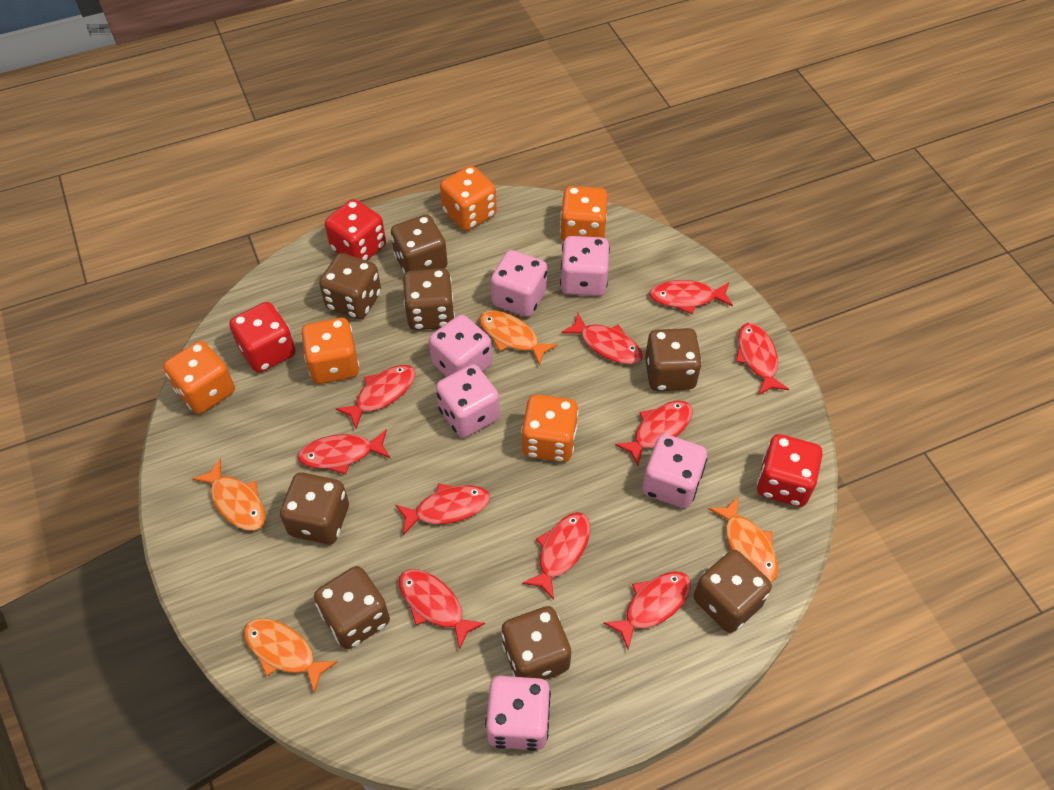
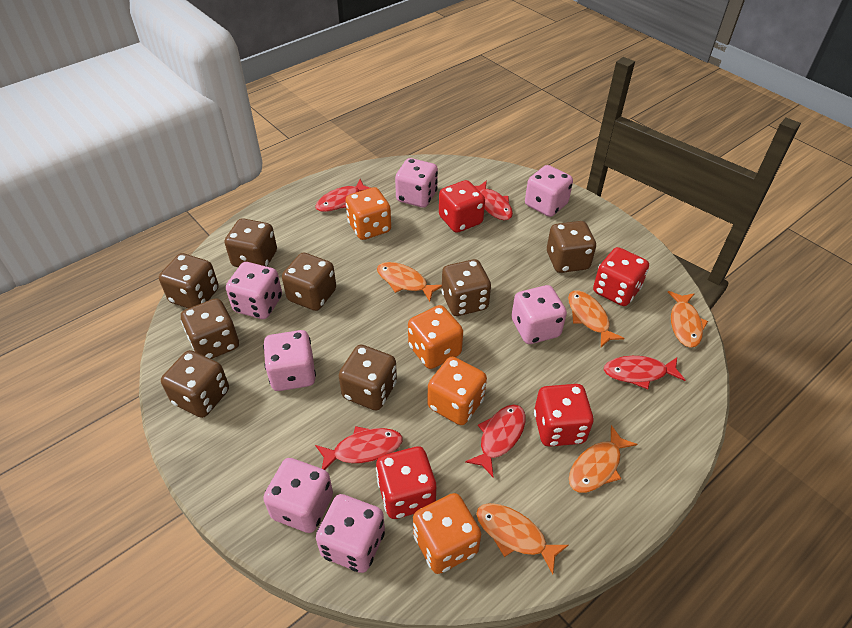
orange dice: [163,341,235,414] [301,318,359,384] [440,166,497,231] [521,394,579,462] [560,186,608,242] = 5 -> [346,187,391,240] [408,305,463,369] [413,493,481,574] [428,357,487,425] = 4
orange fish: [192,459,266,531] [244,618,338,693] [479,310,558,366] [709,496,778,582] = 4 -> [377,262,442,302] [476,503,569,574] [568,290,625,347] [569,425,637,493] [668,291,708,348] = 5
pink dice: [429,315,492,377] [436,364,500,438] [485,676,551,751] [490,250,547,317] [560,236,610,296] [642,434,707,508] = 6 -> [226,262,282,319] [263,330,316,391] [263,458,333,533] [316,494,385,573] [395,158,438,208] [512,285,567,344] [525,165,573,217] = 7
red dice: [229,302,296,373] [325,199,386,261] [757,434,823,507] = 3 -> [376,447,436,519] [439,180,485,233] [534,384,594,447] [593,247,649,306] = 4
red fish: [297,429,390,474] [336,365,416,429] [395,483,490,535] [399,569,485,649] [522,512,590,600] [561,313,643,364] [603,571,691,650] [615,401,692,466] [649,280,733,314] [736,323,789,395] = 10 -> [315,179,370,212] [315,426,403,470] [465,405,525,477] [475,180,513,220] [604,356,685,389] = 5

